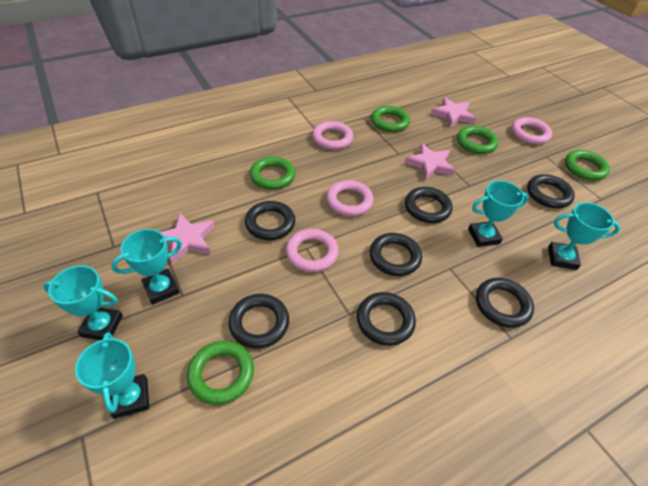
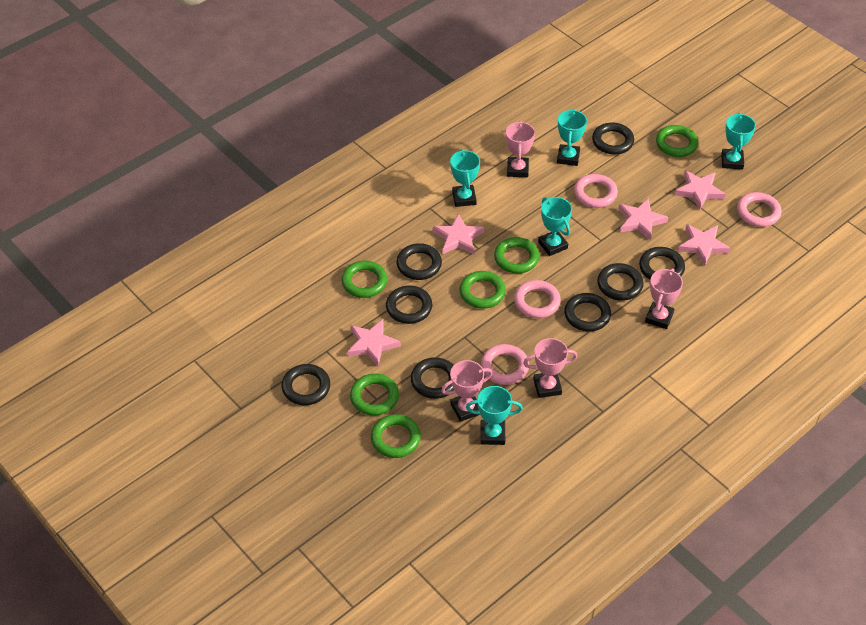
black ring: [228,294,289,349] [245,201,295,240] [357,292,416,346] [370,233,422,276] [405,187,453,223] [476,278,534,328] [527,174,575,208] = 7 -> [282,364,330,405] [386,286,432,324] [396,243,442,280] [411,357,454,399] [564,293,611,332] [592,122,634,154] [597,263,644,301] [639,247,685,280] = 8
green ring: [187,341,254,405] [250,156,295,190] [371,106,410,132] [457,126,498,154] [565,150,610,181] = 5 -> [341,261,387,298] [350,374,399,416] [371,414,421,458] [459,271,506,309] [494,237,539,273] [656,125,698,157] = 6
pink star: [161,213,215,264] [405,143,455,180] [431,97,476,128] = 3 -> [347,319,401,367] [433,213,484,254] [619,198,668,241] [675,170,726,210] [678,224,731,266] = 5
pink trophy: none = 0 -> [441,360,493,422] [506,121,535,177] [523,338,578,398] [645,268,683,329] = 4

